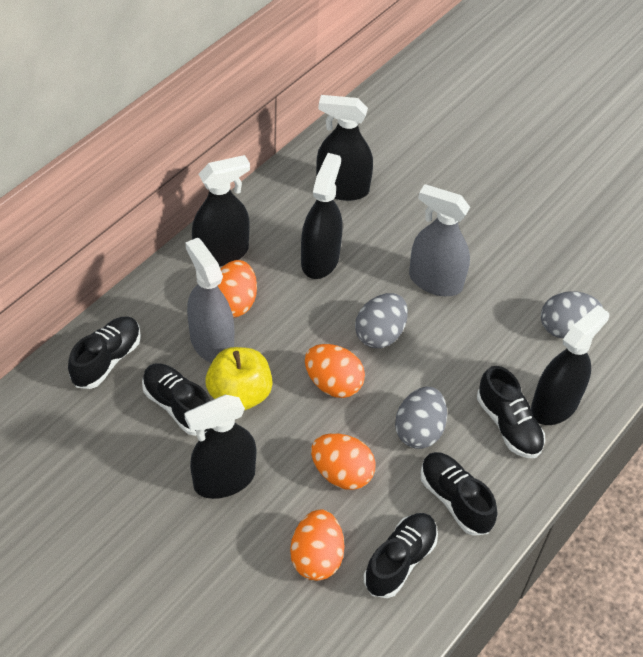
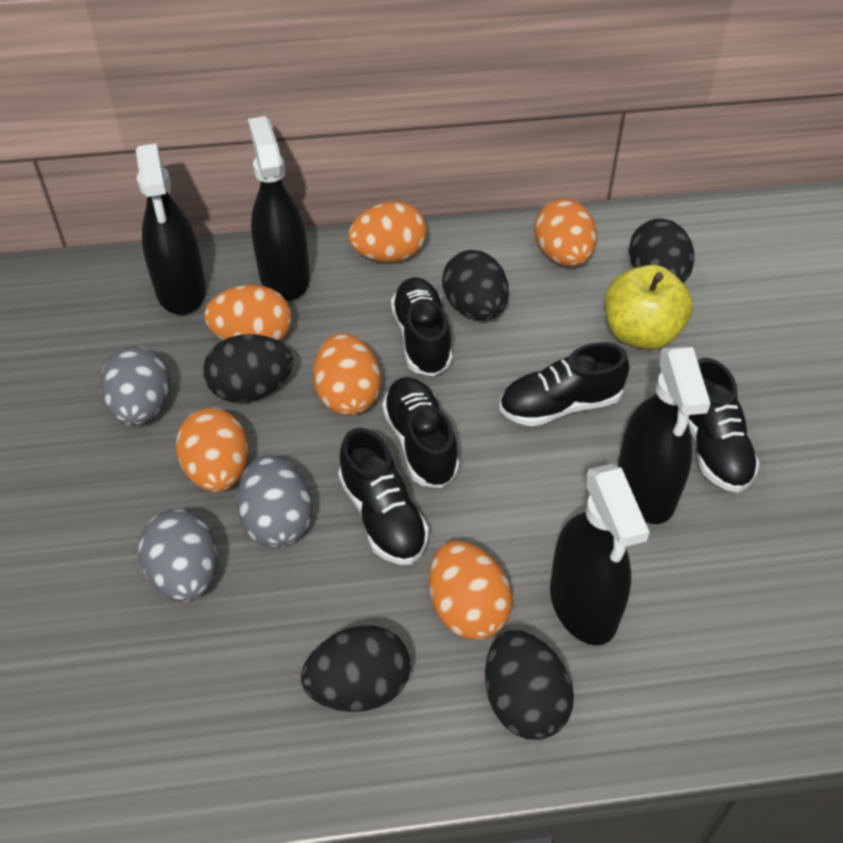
black egg: none = 0 -> [203,334,293,403] [301,626,411,712] [442,250,509,321] [485,630,574,740] [629,219,694,283] = 5
black spray bottle: [184,395,256,499] [192,155,250,267] [301,153,343,279] [316,95,373,201] [531,305,609,425] = 5 -> [136,143,206,315] [248,116,310,301] [550,464,649,645] [618,346,711,524] = 4
grey spray bottle: [185,238,234,363] [409,184,470,296] = 2 -> none = 0
orange egg: [218,260,257,318] [290,509,345,581] [305,344,365,398] [311,433,376,490] = 4 -> [176,408,249,492] [204,285,292,342] [313,333,381,416] [348,201,427,262] [429,541,513,640] [534,199,597,267] = 6

